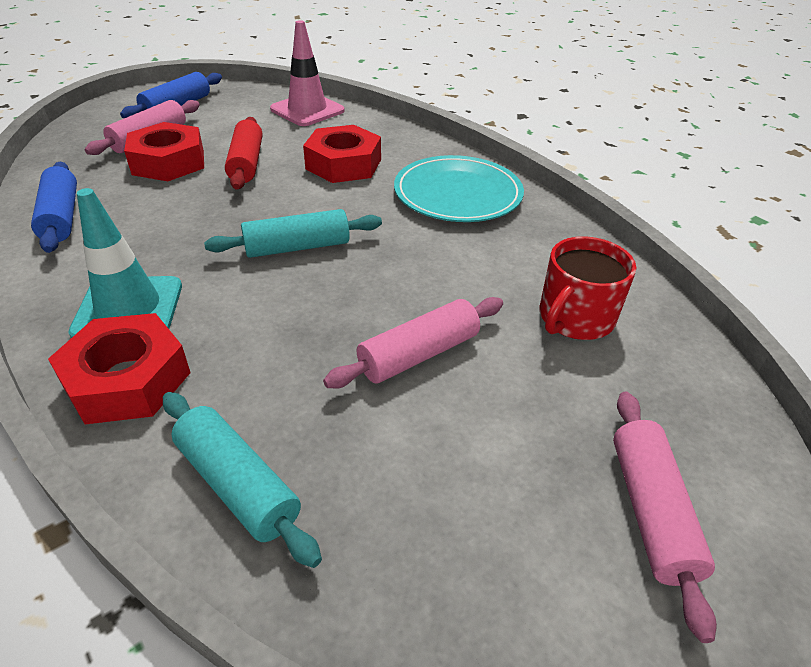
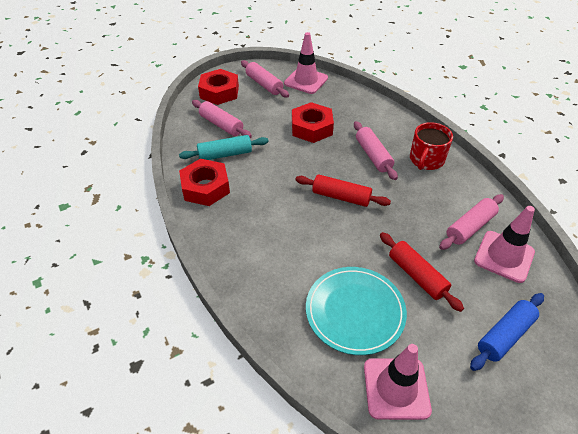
blue rolling pin: [31,162,77,253] [120,72,222,118] = 2 -> [470,293,544,371] = 1
pink rolling pin: [85,100,200,155] [323,297,503,388] [613,392,717,643] = 3 -> [192,100,252,138] [241,60,289,97] [354,121,398,180] [439,194,504,250] = 4
pink traffic cone: [270,20,345,126] = 1 -> [284,32,328,94] [364,344,432,420] [474,206,535,283] = 3
red rolling pin: [225,117,262,190] = 1 -> [295,175,391,207] [380,232,464,312] = 2
turquoise rolling pin: [163,392,322,568] [204,209,382,258] = 2 -> [179,135,269,160] = 1
turquoise traffic cone: [68,188,182,338] = 1 -> none = 0

